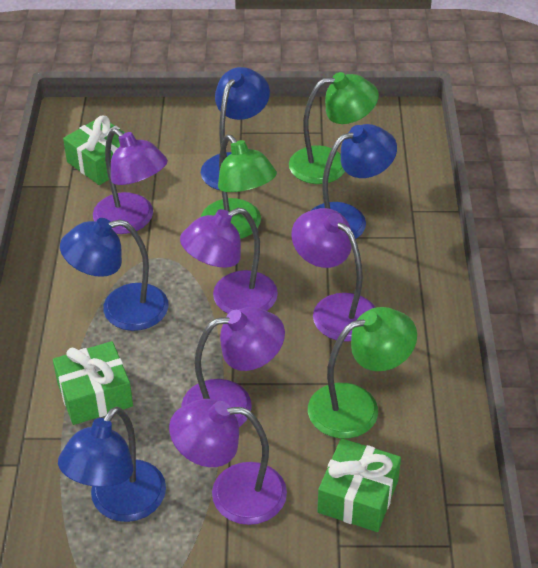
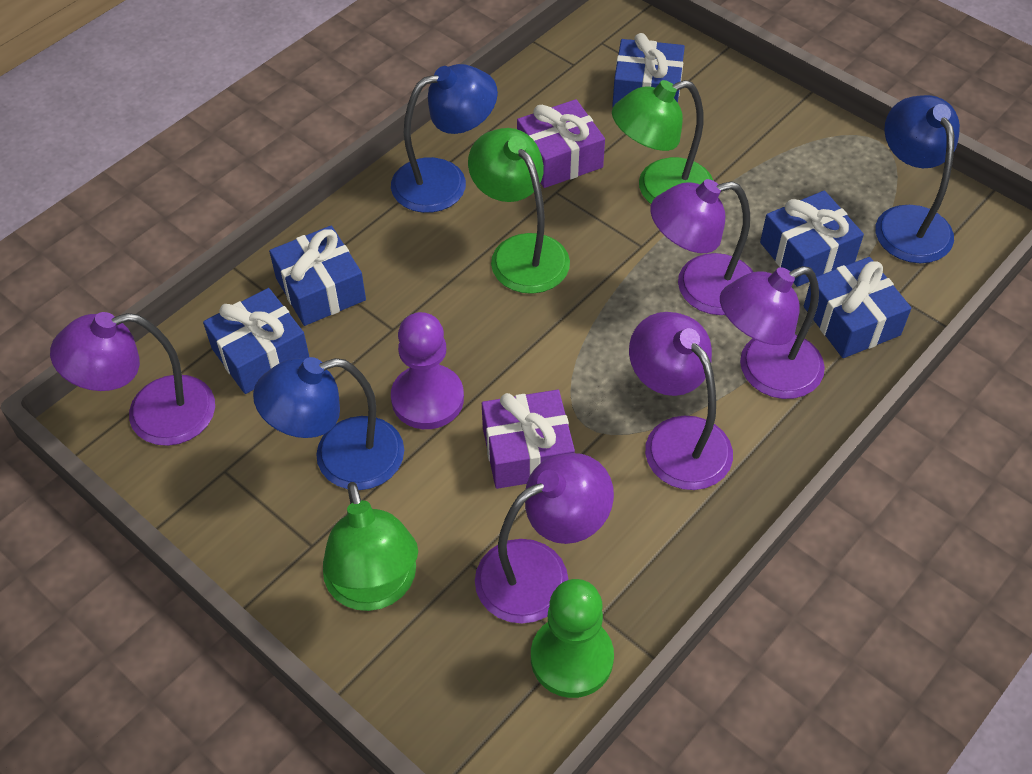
blue gift: none = 0 -> [203,288,309,394] [269,226,366,326] [612,33,685,107] [760,191,864,287] [804,257,911,358] = 5
blue lamp: [58,407,166,522] [60,218,169,331] [201,67,270,190] [311,124,397,239] = 4 -> [253,357,404,490] [391,64,498,213] [875,95,960,263] = 3
green gift: [53,341,133,425] [63,116,125,185] [317,438,401,532] = 3 -> none = 0
green pawn: none = 0 -> [531,579,614,698] = 1
purple gift: none = 0 -> [482,390,575,489] [517,99,605,188] = 2
purple pawn: none = 0 -> [391,312,464,429] = 1

